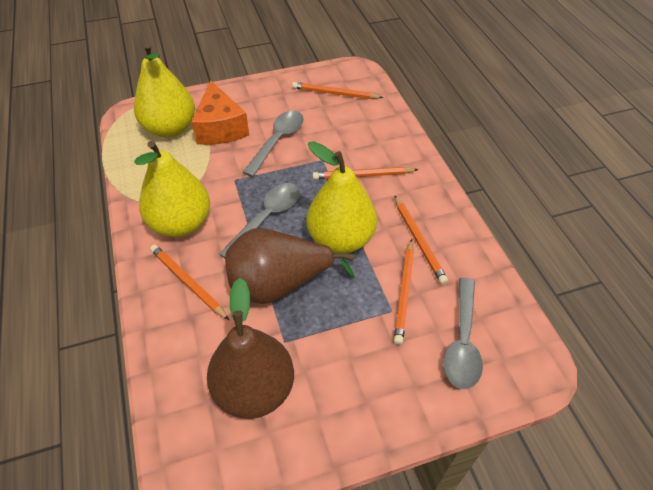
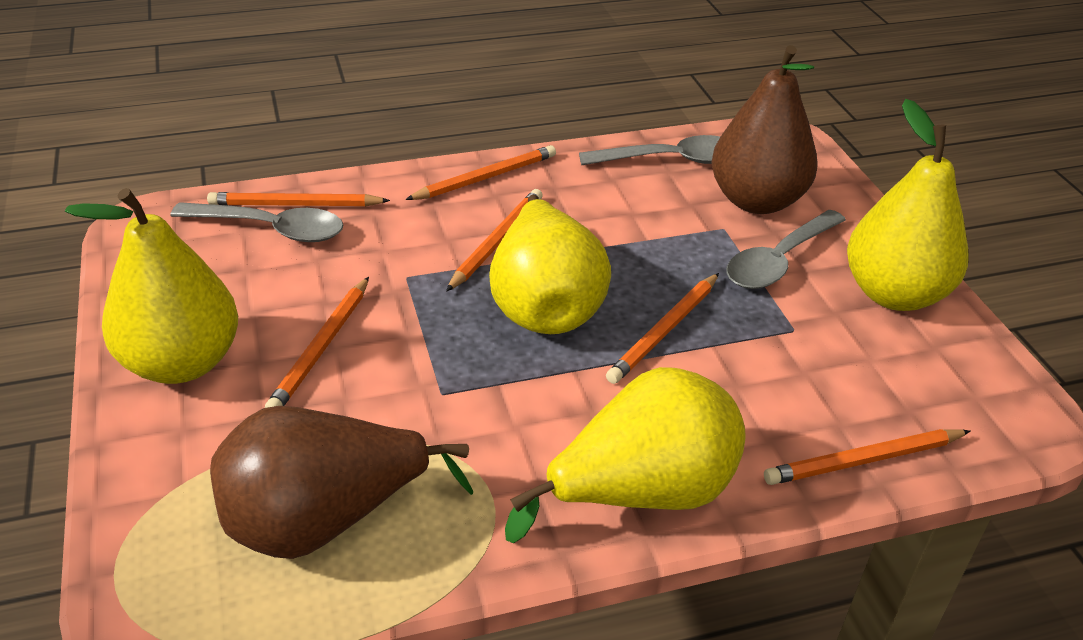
orange cheese: [191,81,249,145] = 1 -> none = 0
orange pencil: [150,245,229,320] [292,82,383,99] [312,167,419,180] [394,195,448,284] [394,239,414,345] = 5 -> [207,192,390,206] [265,277,369,408] [405,145,556,200] [446,189,543,292] [606,273,719,384] [764,429,970,485] = 6
yellow pear: [134,43,195,138] [134,141,210,237] [307,141,377,254] = 3 -> [65,188,238,384] [489,195,611,334] [505,367,746,543] [847,99,968,311] = 4

